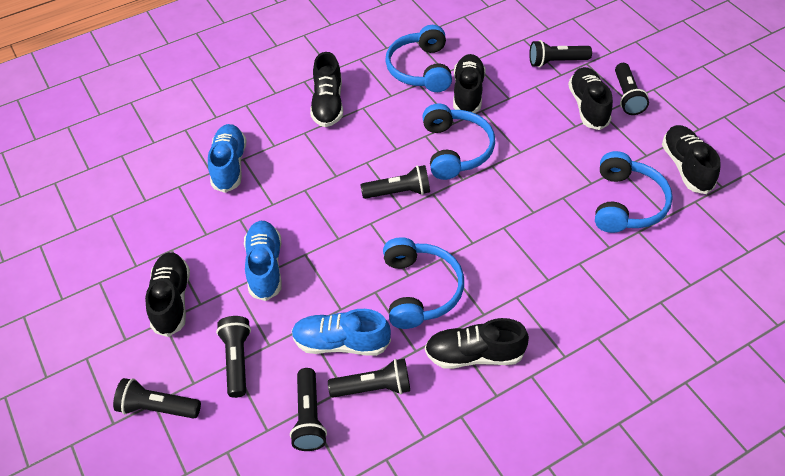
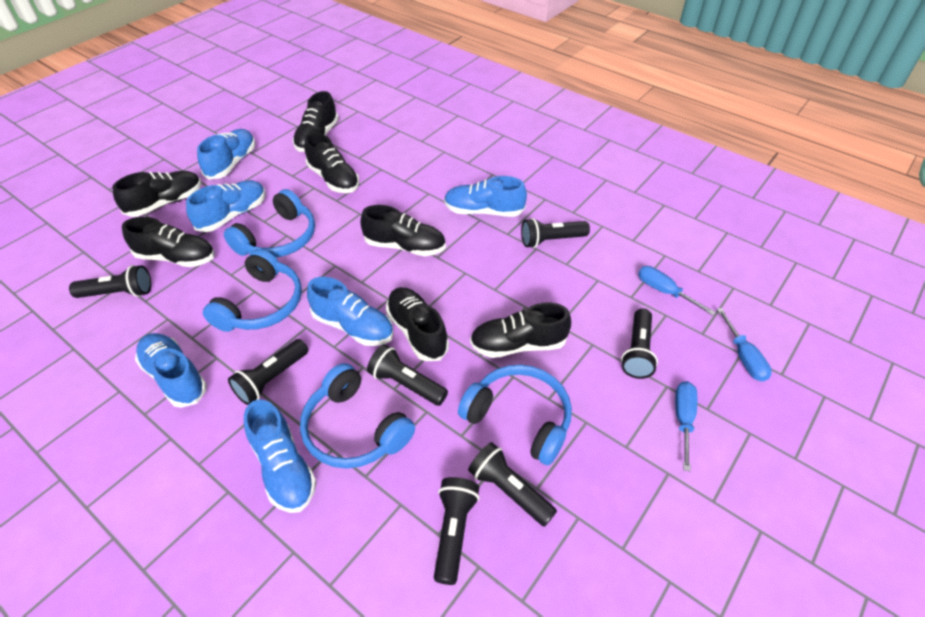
black shoe: [145,252,190,337] [310,52,343,127] [425,318,529,369] [453,54,486,113] [568,67,613,130] [662,125,721,194] = 6 -> [112,171,201,217] [122,217,215,267] [293,91,338,152] [304,132,360,193] [360,205,446,256] [386,287,449,361] [470,302,571,358] = 7
blue screwdriver: none = 0 -> [638,266,716,316] [675,381,697,471] [717,308,772,382] = 3
blue shoe: [208,124,246,193] [244,221,282,301] [291,309,391,356] = 3 -> [135,333,207,408] [186,180,266,232] [197,129,256,180] [244,399,317,513] [307,277,394,346] [444,176,527,217] = 6

